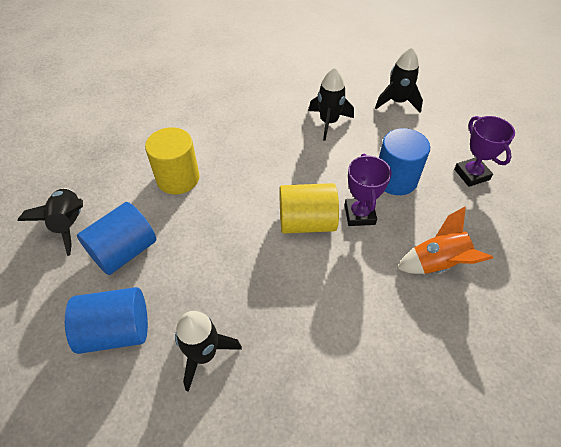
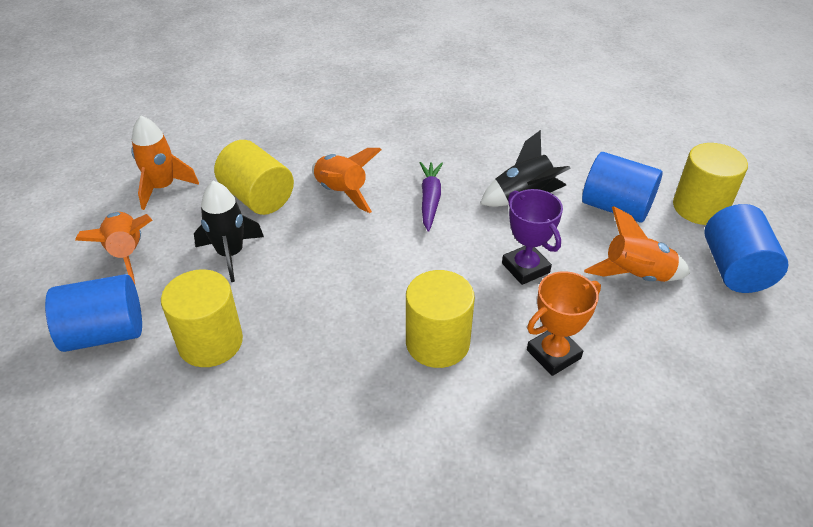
black rocket: [18,188,83,256] [175,311,242,392] [308,67,354,141] [375,47,423,113] = 4 -> [194,181,264,282] [480,130,571,207] = 2
orange rocket: [397,206,493,274] = 1 -> [75,212,152,284] [131,116,199,210] [312,148,382,213] [584,206,690,282] = 4
orange trophy: none = 0 -> [527,271,601,376] = 1
purple carrot: none = 0 -> [420,162,443,232] = 1
purple trophy: [345,154,392,226] [454,116,515,187] = 2 -> [502,189,563,285] = 1
yellow cylinder: [145,127,200,194] [279,183,339,234] = 2 -> [161,269,243,367] [214,140,294,215] [406,270,475,368] [673,143,748,225] = 4

